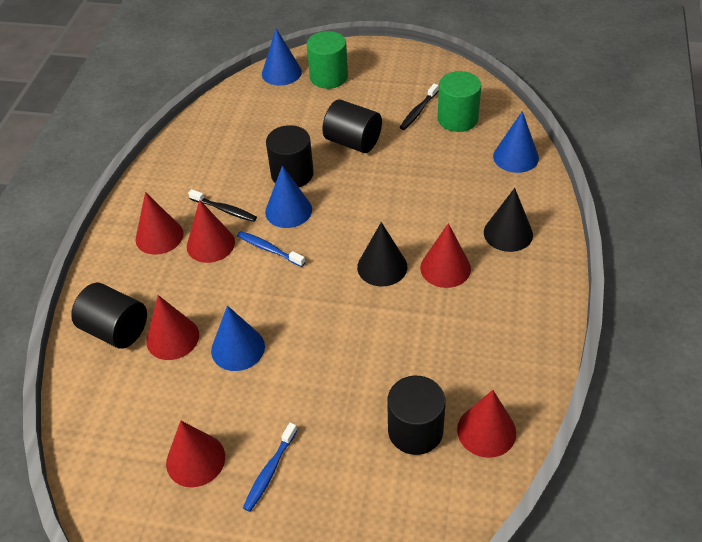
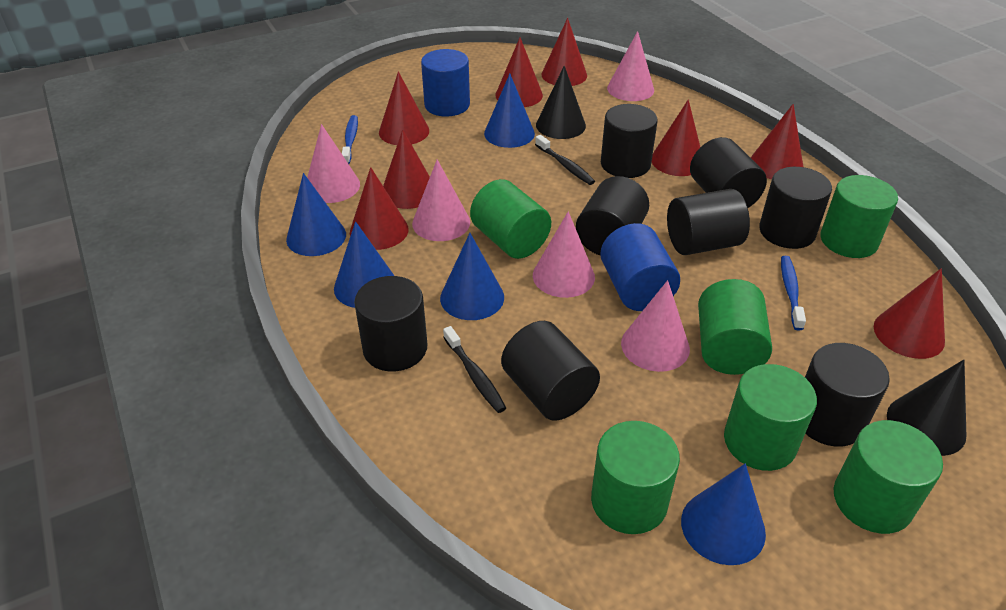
black cylinder: [71,283,147,349] [266,125,314,187] [322,99,382,153] [387,376,446,455] = 4 -> [354,276,427,372] [501,321,600,421] [576,176,649,255] [601,104,658,178] [667,189,750,255] [690,137,767,208] [759,167,832,249] [805,343,890,447] = 8
blue cone: [211,305,265,371] [262,28,302,86] [265,166,312,228] [493,111,539,173] = 4 -> [286,173,346,256] [334,221,394,308] [440,233,504,320] [484,74,535,148] [681,464,766,565] = 5
blue cylinder: none = 0 -> [421,49,470,116] [600,223,680,311] = 2
green cylinder: [307,31,348,89] [438,71,482,132] = 2 -> [470,179,551,259] [591,421,680,534] [698,279,772,375] [724,364,817,471] [820,175,898,258] [833,420,943,534] = 6
pink cone: none = 0 -> [307,124,360,203] [412,159,470,241] [533,211,595,298] [607,31,654,101] [621,280,690,372] = 5
red cone: [136,192,184,255] [146,295,199,360] [166,421,225,487] [187,200,235,263] [420,223,471,288] [457,390,516,458] = 6 -> [350,167,409,250] [379,71,429,145] [383,129,430,209] [496,37,543,107] [542,18,587,86] [652,100,700,176] [750,104,803,179] [874,268,945,359] = 8

